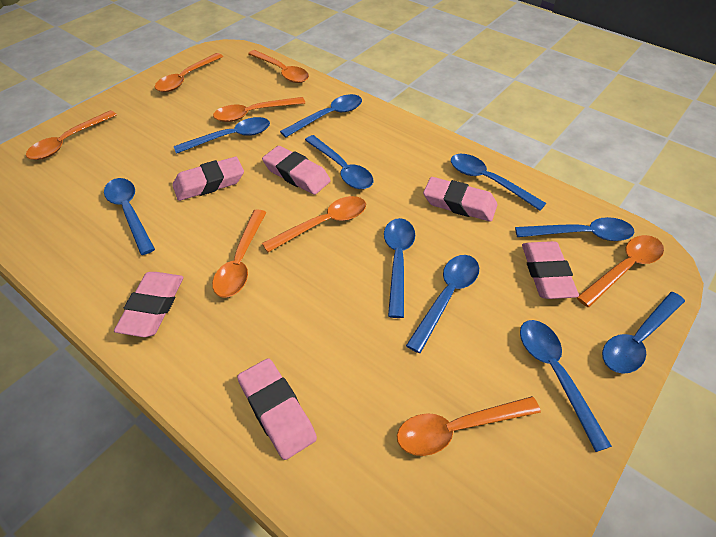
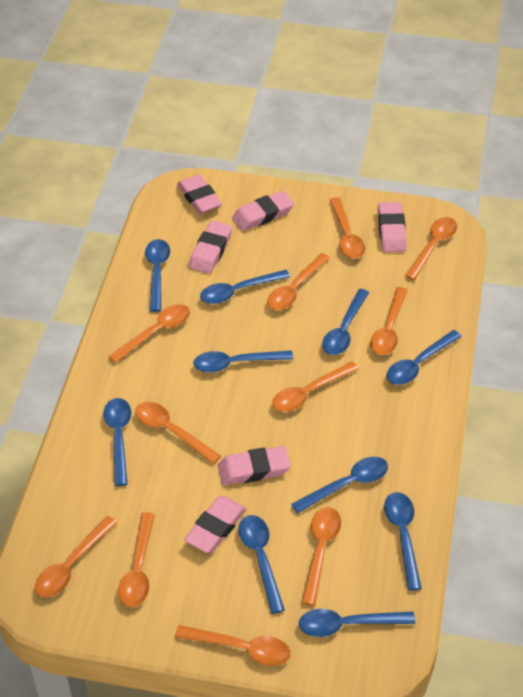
orange spoon: [26,110,117,160] [155,53,223,92] [212,209,266,298] [213,97,305,122] [248,50,309,83] [262,196,366,253] [397,396,541,456] [576,235,664,307] = 8 -> [35,516,117,597] [108,304,190,363] [118,512,155,607] [135,402,221,464] [175,625,291,666] [267,253,330,310] [272,361,359,412] [301,507,341,606] [330,197,365,258] [370,287,408,355] [405,217,457,280] = 11

